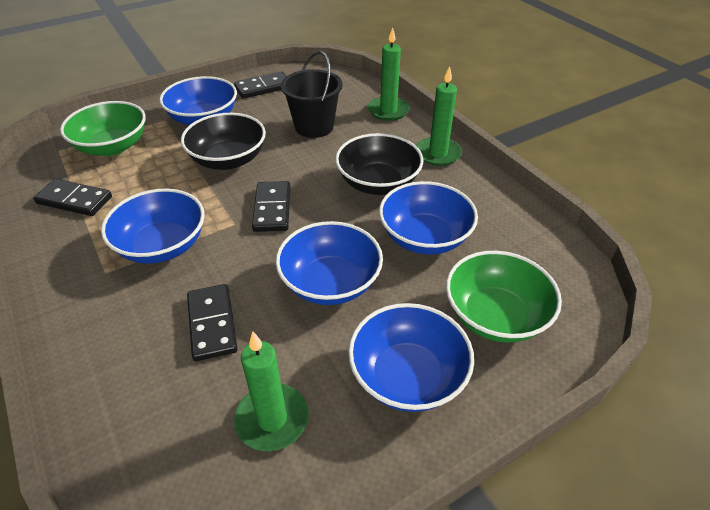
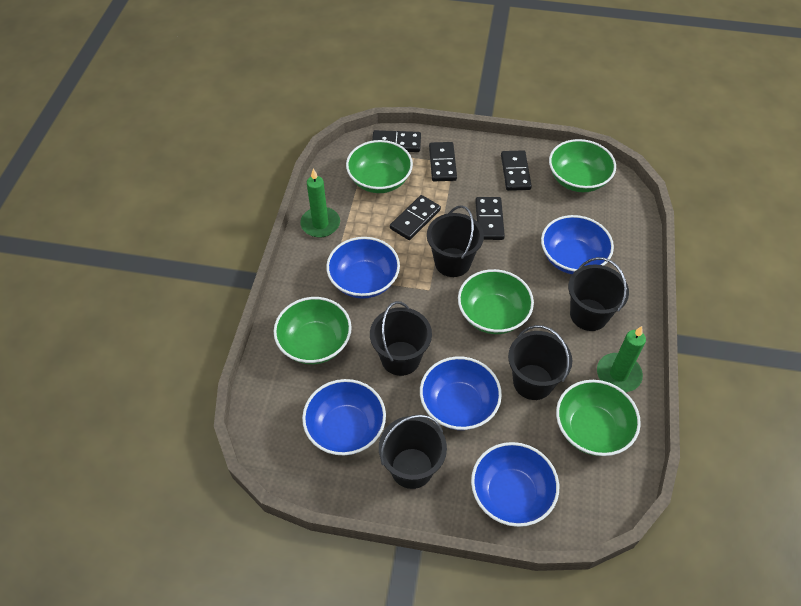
black bowl: [181,113,266,170] [335,133,423,195] = 2 -> none = 0
black bucket: [281,51,343,138] = 1 -> [370,301,432,376] [379,414,447,489] [427,205,484,277] [508,325,572,400] [568,257,629,331] = 5
black domino: [34,179,112,216] [187,284,238,361] [234,71,287,99] [252,181,290,232] = 4 -> [372,130,421,152] [390,195,441,240] [429,142,457,181] [475,197,505,240] [501,150,532,191] = 5
green bowl: [60,101,146,156] [446,251,562,343] = 2 -> [274,297,352,364] [346,140,413,193] [458,269,534,334] [549,139,616,192] [556,380,641,456] = 5
green candle: [234,332,309,451] [368,27,410,121] [416,66,462,166] = 3 -> [300,169,340,238] [597,326,646,392] = 2

